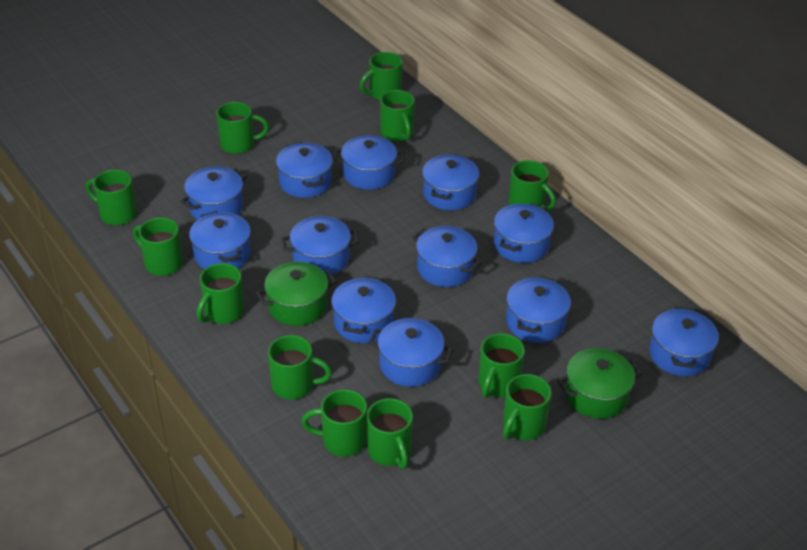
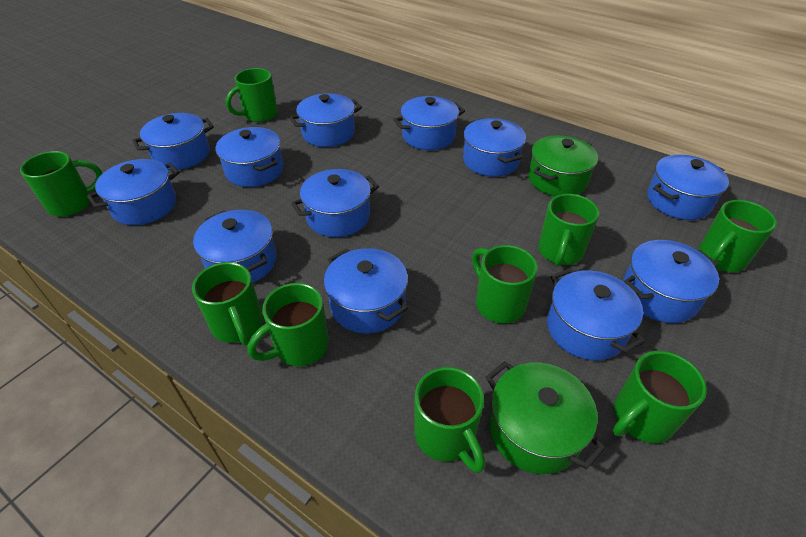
green mug: [86,170,137,226] [133,217,183,276] [196,263,244,324] [216,102,269,154] [268,335,332,399] [301,389,367,457] [359,52,403,100] [367,398,413,469] [380,90,415,141] [479,333,525,398] [503,374,552,440] [509,160,556,211] = 12 -> [20,151,102,217] [192,262,263,346] [226,68,278,122] [247,283,329,366] [414,367,485,473] [472,245,538,323] [538,194,599,267] [613,351,707,443] [699,200,777,272] = 9

